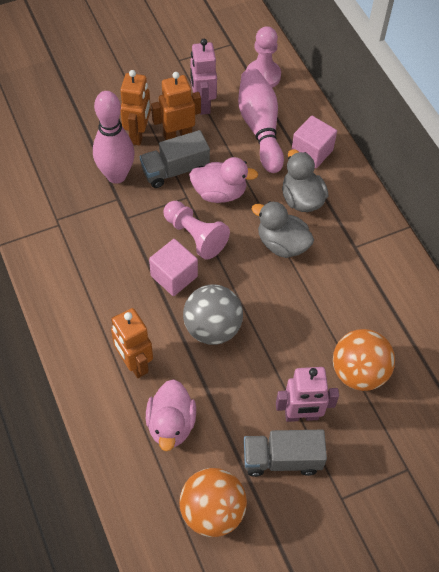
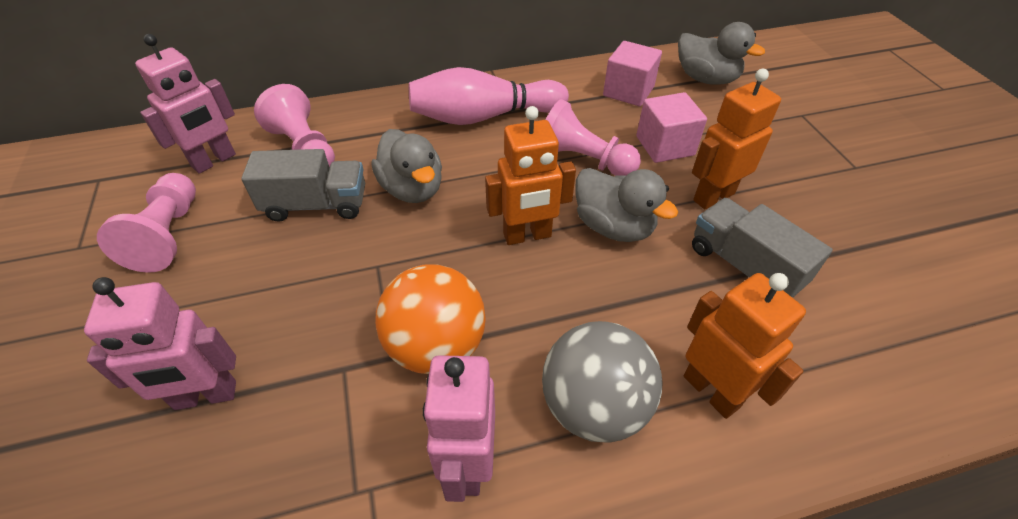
grey duck: [252,201,314,258] [282,149,328,212] = 2 -> [372,129,442,203] [575,168,678,242] [678,22,765,85] = 3
orange ball: [179,468,247,537] [333,329,395,391] = 2 -> [375,264,486,374] = 1
pink bowling pin: [93,91,135,184] [238,68,284,173] = 2 -> [409,67,569,125] = 1
pink duck: [146,379,196,451] [189,157,258,203] = 2 -> none = 0
pink pawn: [163,201,230,260] [246,26,281,88] = 2 -> [97,173,196,273] [254,84,335,167] [546,99,641,176] = 3
pink robot: [190,39,217,115] [276,367,339,422] = 2 -> [84,277,236,410] [135,34,236,174] [423,355,495,502] = 3

